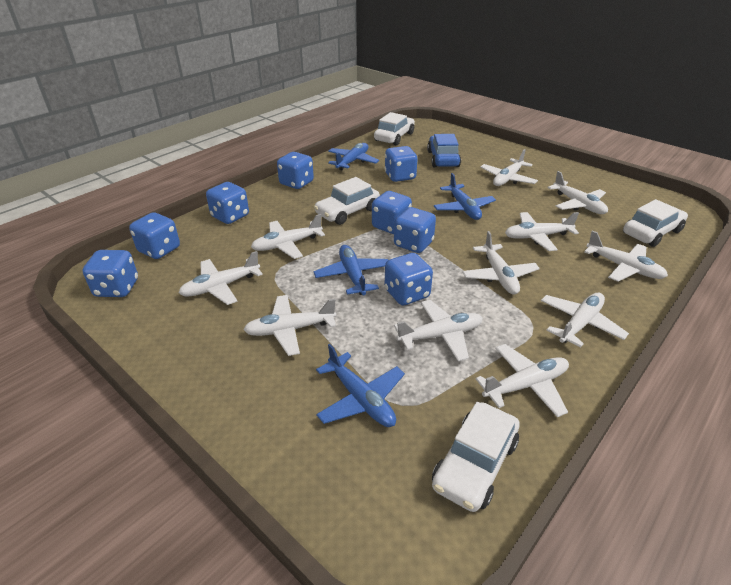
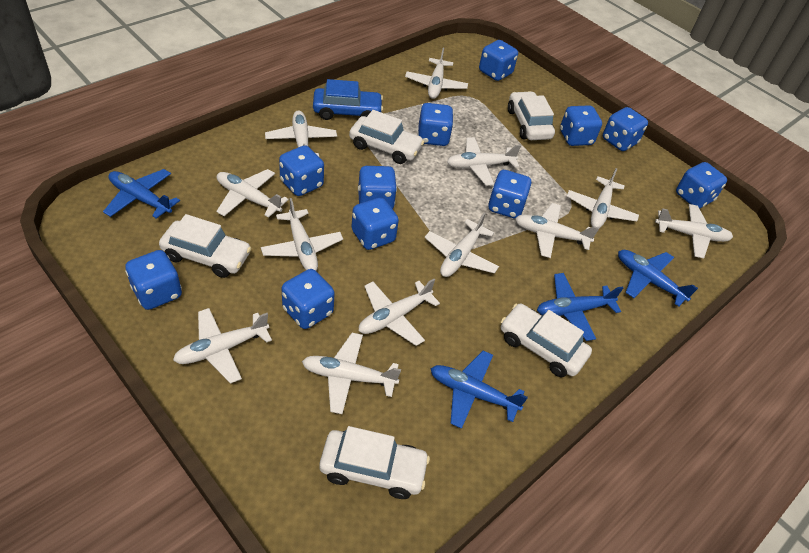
blue dice: [83,250,138,297] [129,212,180,259] [206,182,249,224] [277,152,314,189] [372,191,412,234] [385,146,417,182] [385,253,433,305] [394,207,436,253] = 8 -> [125,250,182,310] [279,145,324,196] [282,269,335,329] [351,197,399,250] [358,166,397,209] [418,103,453,146] [479,40,518,81] [488,170,532,218] [560,105,602,146] [603,107,648,151] [676,162,727,208] = 11
white car: [314,177,380,225] [374,112,415,145] [432,402,520,512] [623,199,688,247] = 4 -> [159,214,251,278] [319,426,430,499] [349,110,424,164] [501,304,592,377] [508,91,555,140] = 5
white plane: [179,251,263,305] [244,295,336,356] [251,214,325,259] [394,300,483,361] [462,231,540,295] [476,344,569,417] [480,149,538,186] [505,212,579,251] [541,293,629,347] [548,171,608,214] [584,231,668,282] = 11 -> [173,308,272,384] [216,169,289,218] [261,198,343,271] [265,110,337,156] [302,333,401,414] [359,279,440,346] [405,48,468,99] [424,212,499,277] [447,137,521,186] [515,203,599,258] [567,168,639,228] [655,204,733,258] = 12

